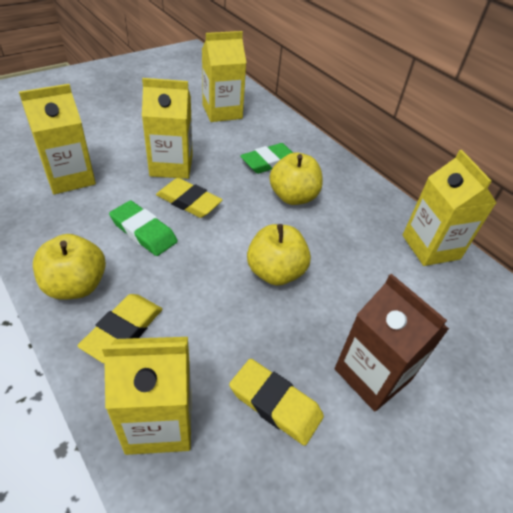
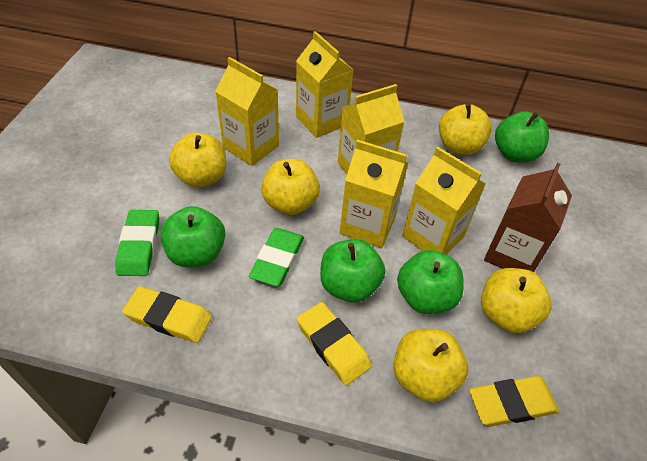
green apple: none = 0 -> [160,206,225,267] [320,239,385,303] [397,250,464,314] [495,111,549,162] = 4
yellow apple: [33,234,106,300] [247,224,311,286] [269,152,323,205] = 3 -> [169,133,226,188] [261,159,320,215] [393,329,468,402] [439,103,492,155] [481,268,551,334] = 5

